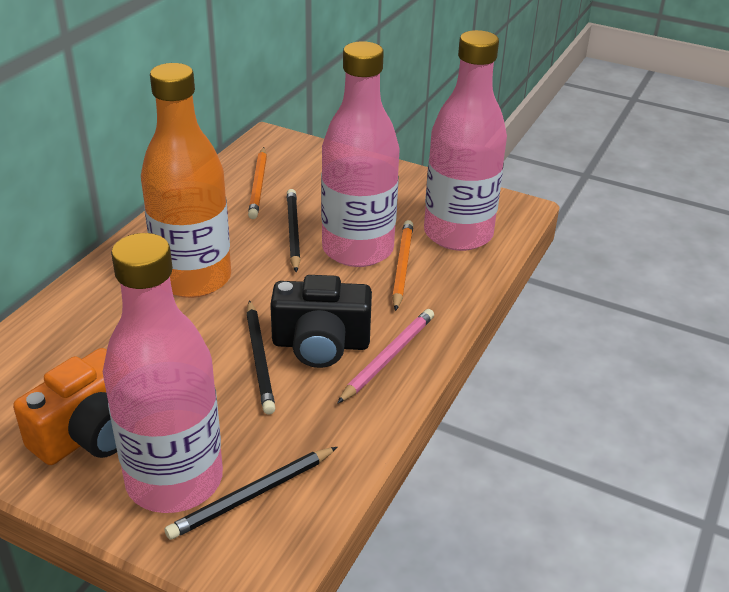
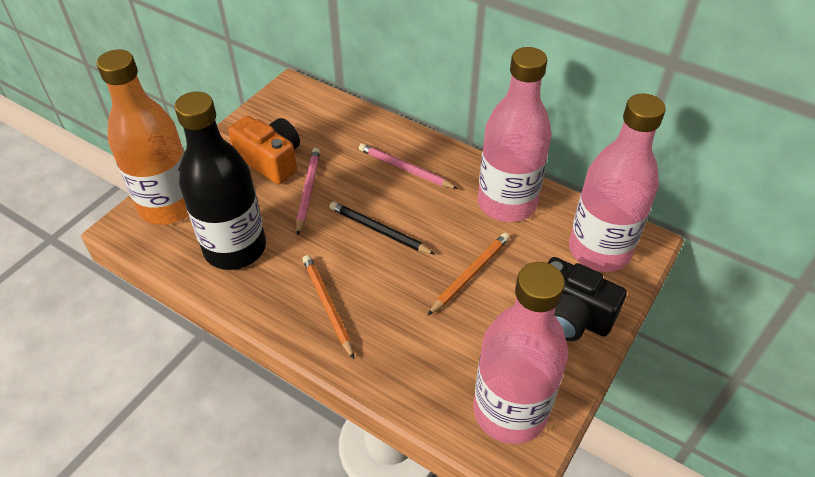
black bottle: none = 0 -> [174,92,266,270] = 1
black pencil: [164,447,337,540] [246,300,276,415] [287,189,301,272] = 3 -> [330,202,436,255] = 1
pink pencil: [337,309,434,404] = 1 -> [296,148,320,236] [359,143,458,189] = 2

